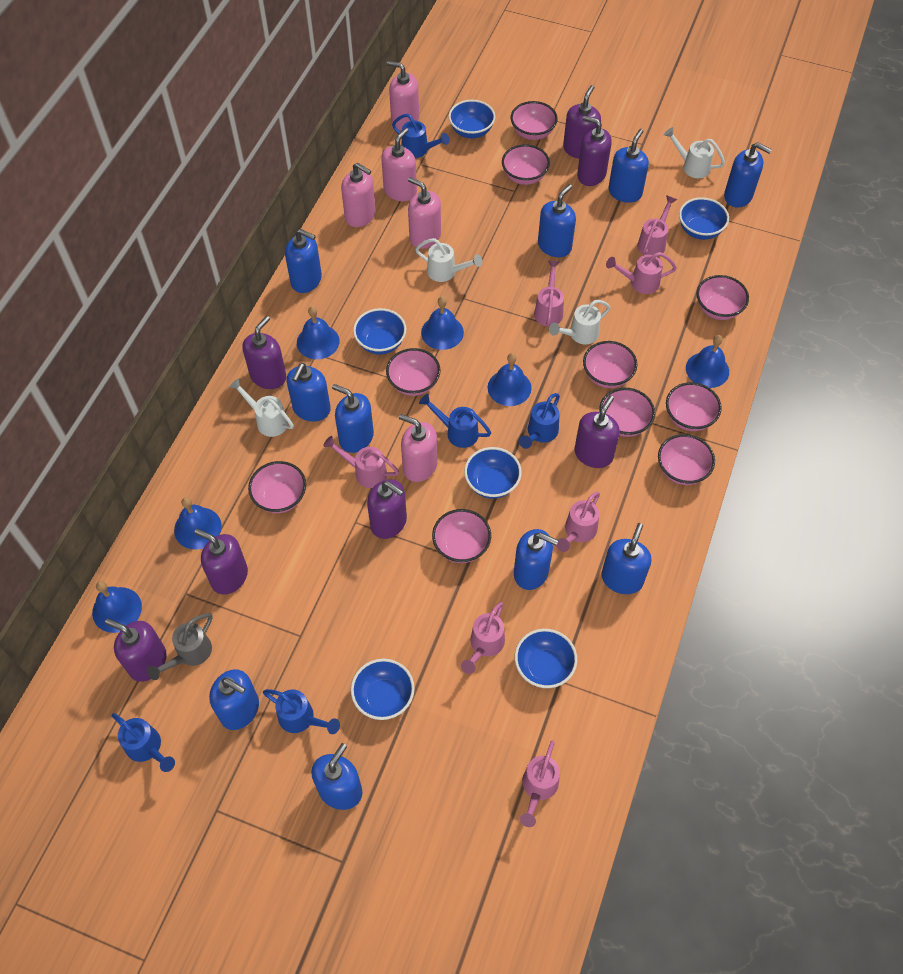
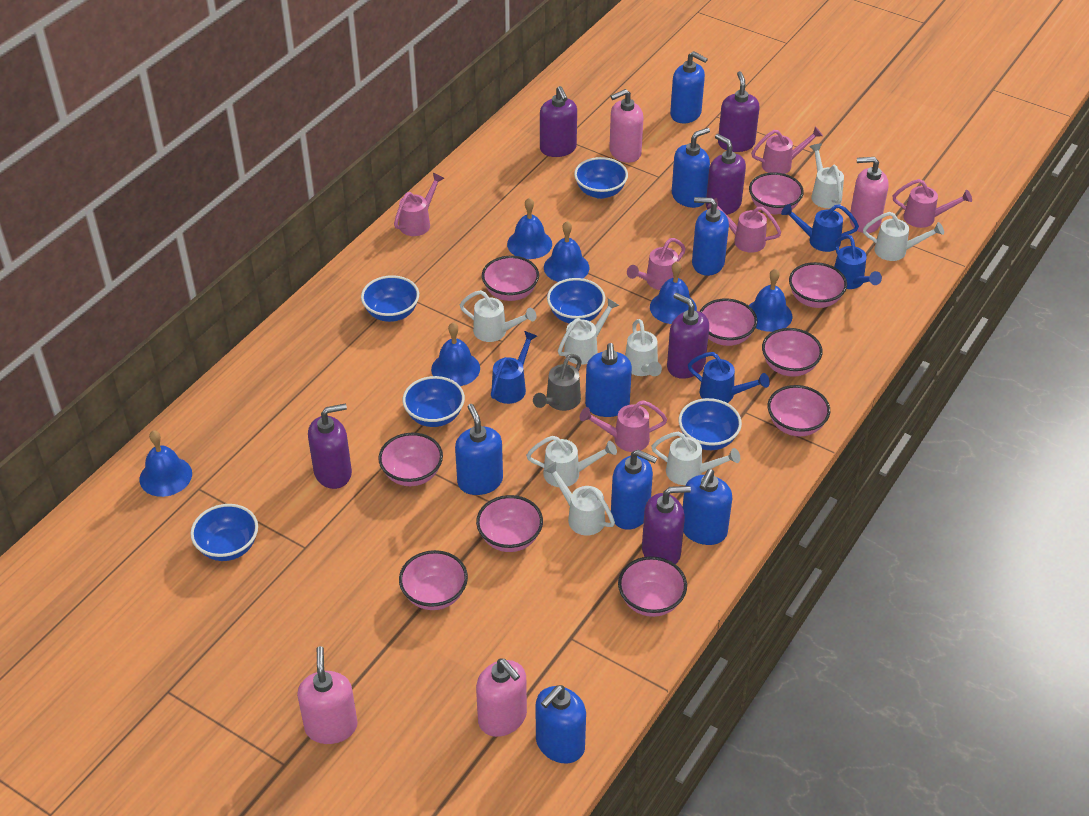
blue soap dispenser: [209,669,259,730] [285,229,322,293] [287,363,331,422] [311,743,362,810] [332,384,374,453] [514,529,558,590] [538,184,576,257] [601,523,652,594] [609,129,649,203] [724,142,772,208] = 10 -> [455,404,503,495] [536,685,586,763] [585,343,632,417] [611,450,657,530] [670,51,708,124] [672,128,710,208] [683,469,732,545] [692,197,729,276] = 8
blue watering can: [112,713,175,772] [263,689,340,734] [392,114,450,158] [419,394,491,448] [519,393,560,449] = 5 -> [491,331,537,404] [688,352,770,403] [781,204,859,252] [834,235,882,289] = 4
pink soap dispenser: [341,163,376,227] [381,128,417,201] [387,61,419,130] [399,414,438,482] [408,177,441,249] = 5 -> [297,646,358,744] [476,659,527,737] [609,89,643,163] [849,157,889,233] = 4
pink watering can: [323,436,399,488] [461,602,505,674] [520,740,560,827] [534,261,564,326] [556,492,600,552] [606,252,677,294] [637,195,677,257] = 7 -> [394,173,445,236] [580,400,667,452] [627,238,686,290] [707,198,781,253] [751,126,823,174] [893,179,972,228] = 6
purple soap dispenser: [105,619,167,682] [194,529,248,595] [242,316,286,389] [367,479,407,539] [563,85,601,159] [575,395,620,468] [577,115,612,186] = 7 -> [308,404,352,489] [540,86,577,157] [642,486,691,564] [667,293,709,379] [706,134,746,215] [718,71,760,152] = 6
white watering can: [229,378,294,437] [415,238,482,282] [549,300,610,344] [664,127,725,178] = 4 -> [460,290,537,342] [526,436,617,487] [543,462,615,535] [558,298,620,365] [625,319,662,376] [651,432,740,485] [809,143,844,208] [863,212,944,261] = 8

